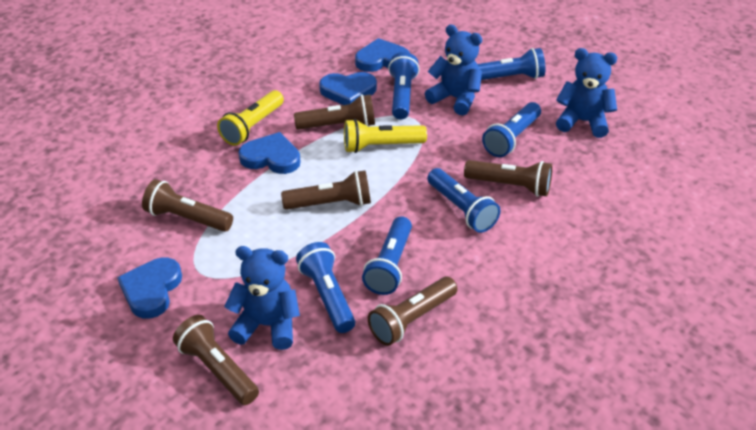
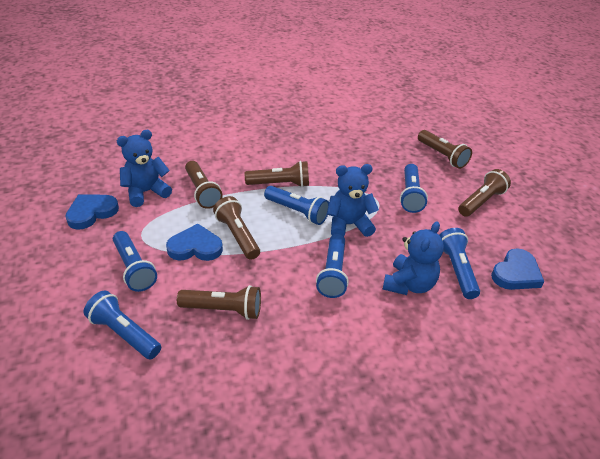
blue heart: [117,258,182,319] [239,132,301,174] [319,72,377,105] [355,38,410,72] = 4 -> [65,194,119,230] [166,223,223,261] [491,249,544,290] = 3
yellow flashlight: [217,90,284,146] [344,119,427,153] = 2 -> none = 0

